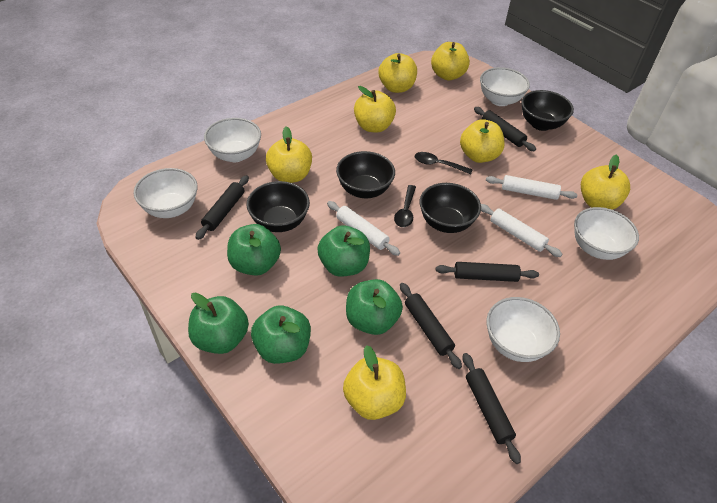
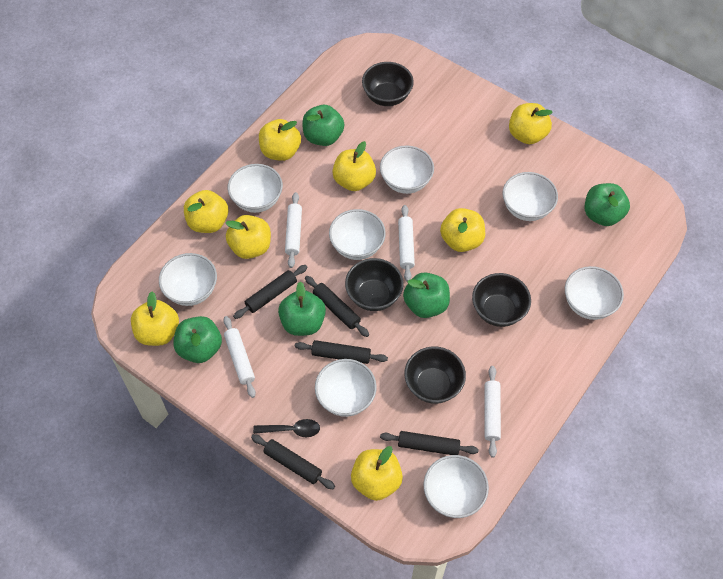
black spoon: [394,185,416,227] [415,152,473,174] = 2 -> [253,419,320,437] = 1
white bowl: [134,168,198,218] [204,118,261,162] [480,67,530,106] [487,297,560,362] [574,207,639,260] = 5 -> [159,253,217,306] [228,164,283,213] [315,359,377,417] [329,209,386,260] [380,145,434,194] [424,455,489,518] [503,172,558,221] [565,266,624,320] = 8
white rolling pin: [327,201,400,256] [481,204,562,257] [486,175,577,200] = 3 -> [223,316,256,398] [285,192,302,268] [398,205,415,282] [485,366,501,458] = 4
yellow apple: [266,126,312,183] [343,345,406,420] [354,86,396,133] [379,53,417,93] [431,42,470,80] [460,119,505,163] [581,154,630,210] = 7 -> [131,291,179,346] [184,190,228,233] [226,215,271,259] [259,119,301,161] [332,141,376,191] [351,446,403,501] [440,208,485,252] [509,103,553,144] = 8

